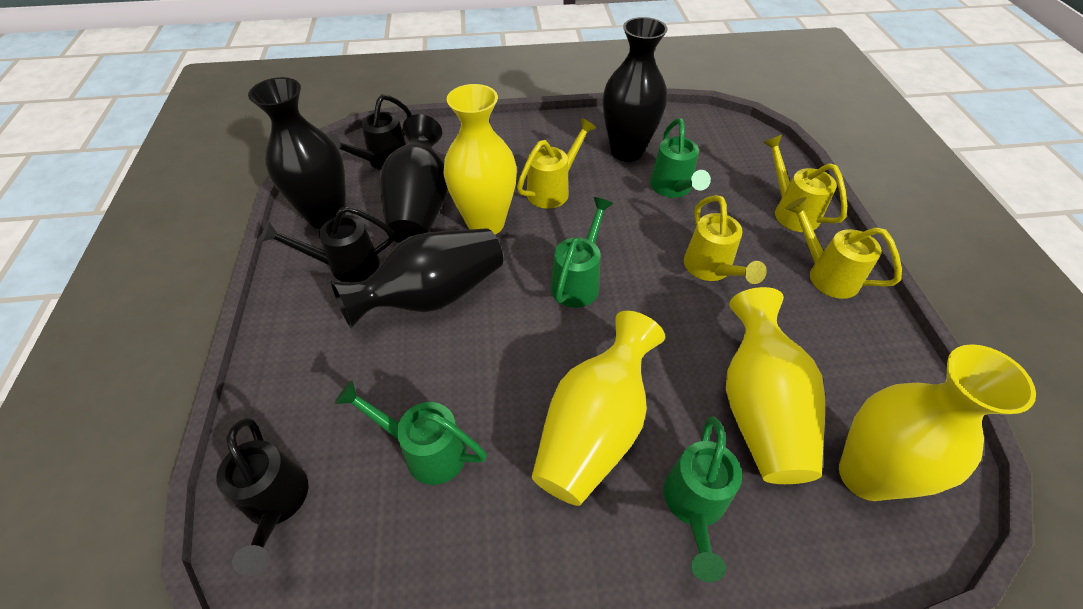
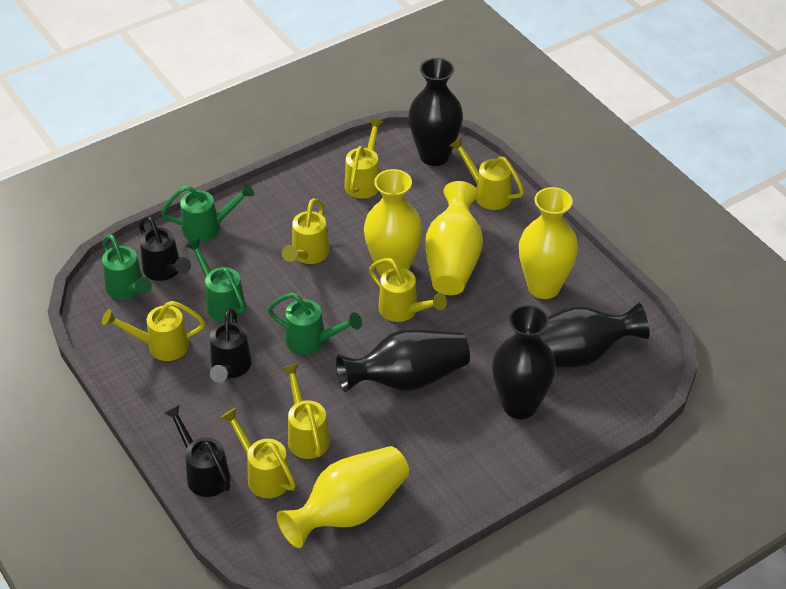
yellow watering can: [517,118,596,209] [684,195,767,284] [763,135,848,232] [785,197,902,299] = 4 -> [102,301,205,361] [220,408,296,498] [282,198,330,264] [282,364,330,459] [345,118,384,199] [369,258,447,322] [450,137,524,210] = 7

